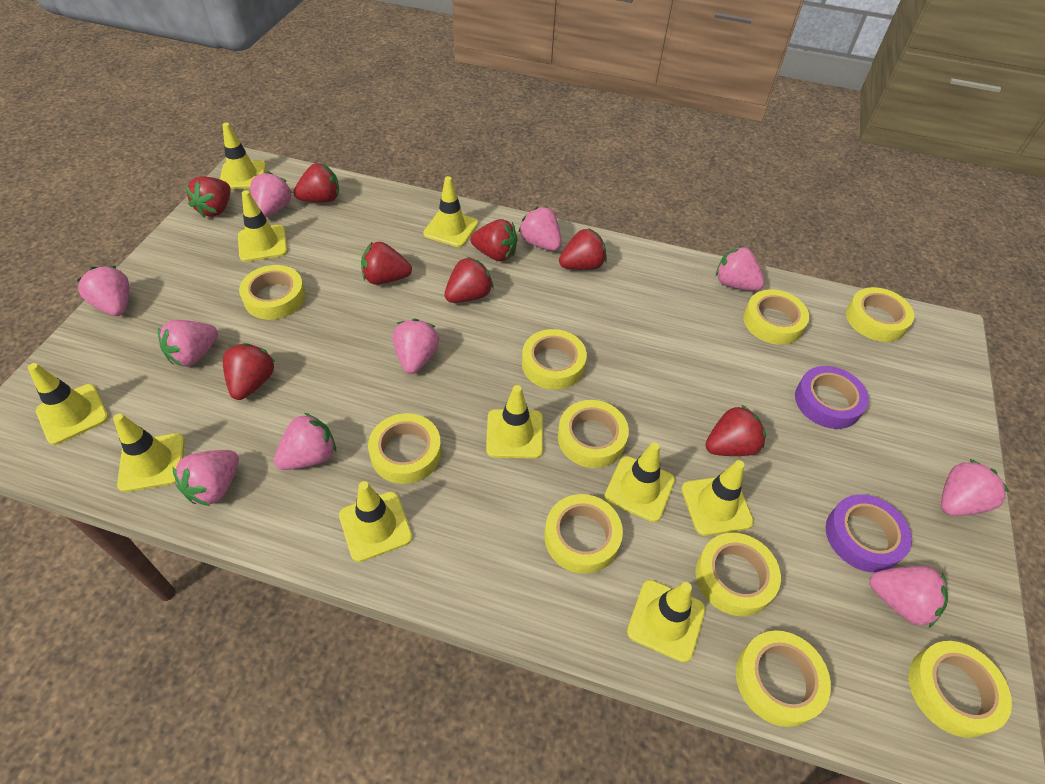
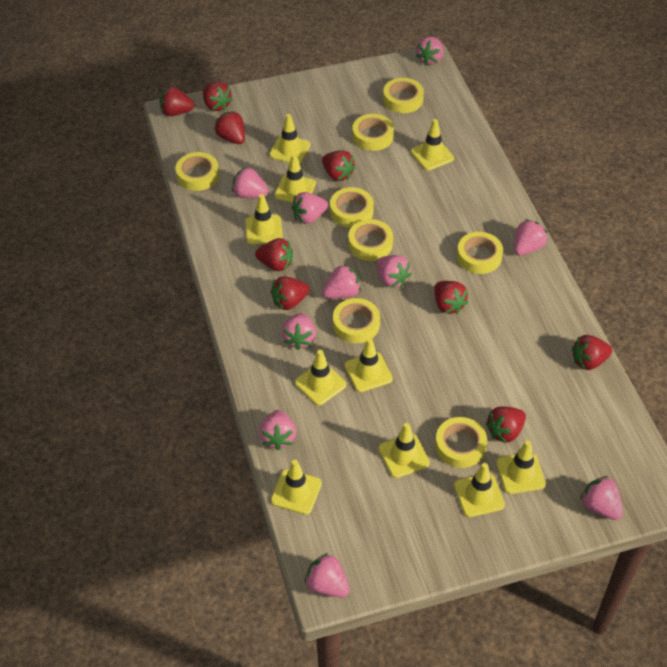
purple tape: [795,366,869,429] [826,494,912,573] = 2 -> none = 0
red strawberry: [185,176,230,218] [223,343,275,400] [293,163,339,202] [361,241,412,285] [444,257,494,303] [470,219,518,261] [559,228,607,270] [705,405,766,456] = 8 -> [159,87,194,116] [203,82,233,111] [214,111,245,144] [255,238,293,271] [271,276,310,310] [322,150,356,181] [434,281,468,314] [486,407,526,443] [572,335,612,370] = 9
yellow tape: [239,265,306,320] [368,413,442,484] [522,329,587,390] [544,494,623,574] [558,400,629,468] [695,533,781,616] [736,630,831,727] [744,289,809,345] [846,287,914,342] [909,641,1012,738] = 10 -> [176,152,219,191] [330,187,374,227] [333,298,380,343] [348,219,393,261] [352,114,394,151] [383,78,424,113] [435,417,487,468] [457,232,503,274] = 8

